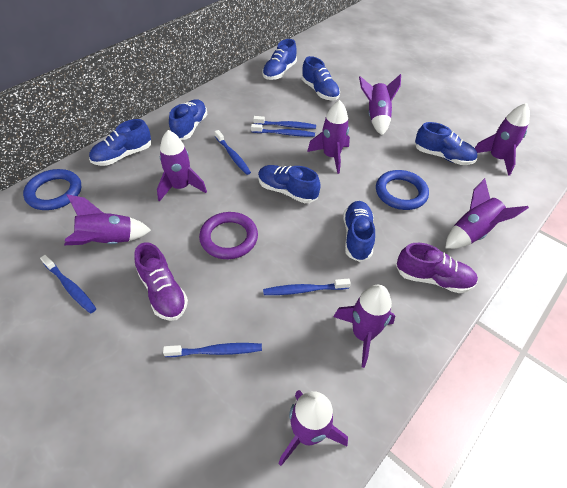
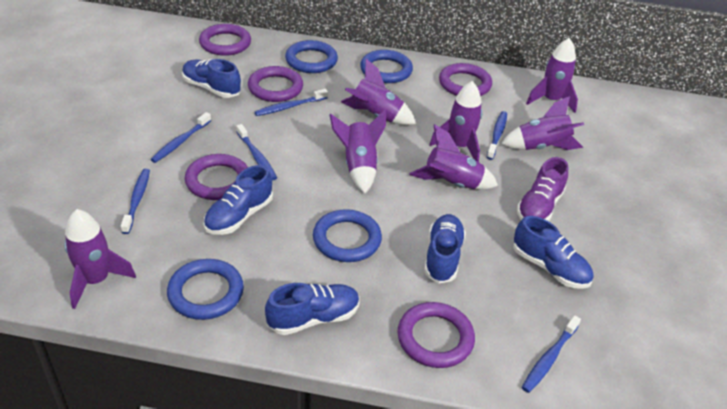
blue ring: [23,169,81,210] [376,170,429,210] = 2 -> [167,259,244,320] [285,40,338,73] [313,209,382,262] [360,50,413,83] = 4
blue shoe: [89,119,151,166] [169,99,208,140] [258,165,321,203] [262,39,297,80] [302,56,340,101] [343,201,375,262] [415,122,477,165] = 7 -> [182,59,241,98] [204,165,273,235] [265,283,360,335] [424,214,466,283] [513,216,593,289] = 5
purple ring: [199,212,258,259] = 1 -> [185,154,248,200] [199,24,251,56] [248,66,303,102] [397,302,475,368] [439,63,492,96] = 5
purple rocket: [64,194,151,245] [157,130,207,202] [278,390,348,466] [307,100,350,174] [334,285,395,368] [359,74,401,135] [446,178,529,249] [475,103,530,176] = 8 -> [64,209,136,309] [330,110,386,193] [341,59,416,125] [409,124,498,190] [429,81,482,162] [501,96,584,150] [526,38,578,113] = 7
purple shoe: [134,242,188,321] [396,243,478,293] = 2 -> [517,157,568,221] = 1

